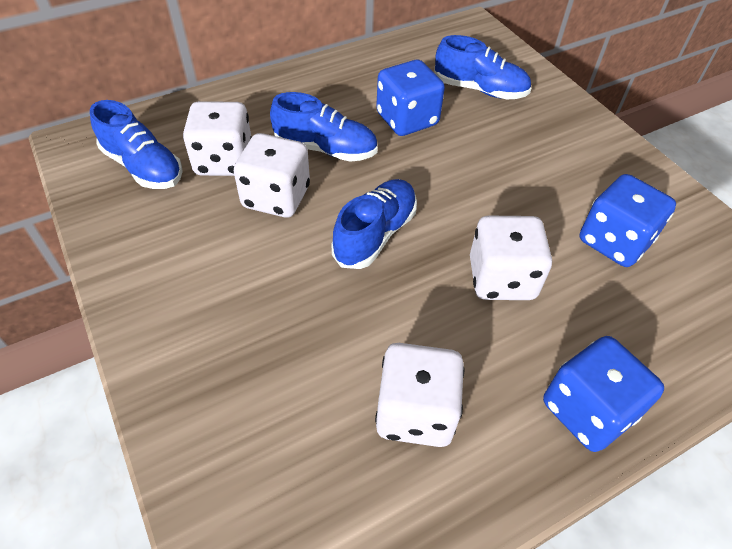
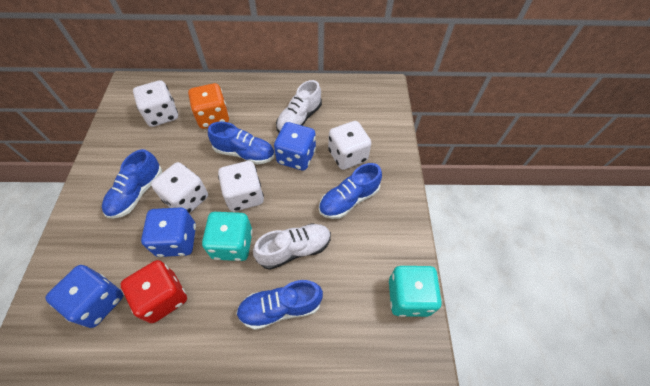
orange dice: none = 0 -> [188,83,229,129] = 1
red dice: none = 0 -> [120,260,187,323] = 1
turquoise dice: none = 0 -> [202,212,253,261] [389,265,442,317] = 2
white shoe: none = 0 -> [253,223,331,270] [276,80,322,133] = 2

